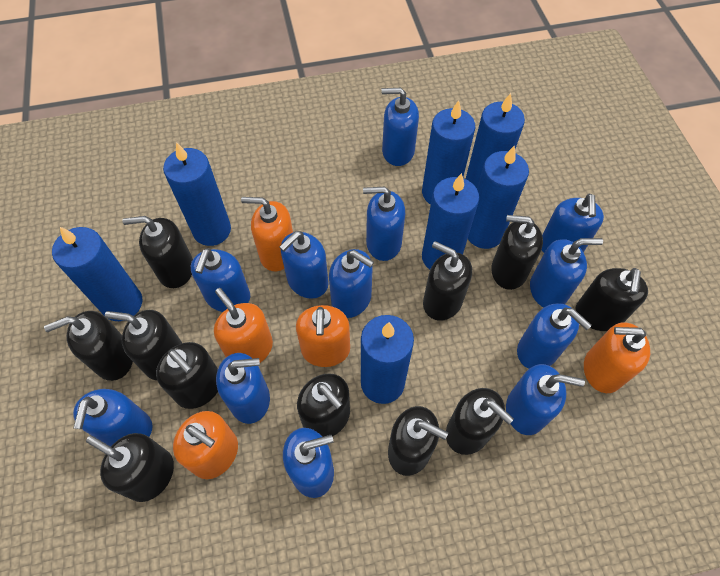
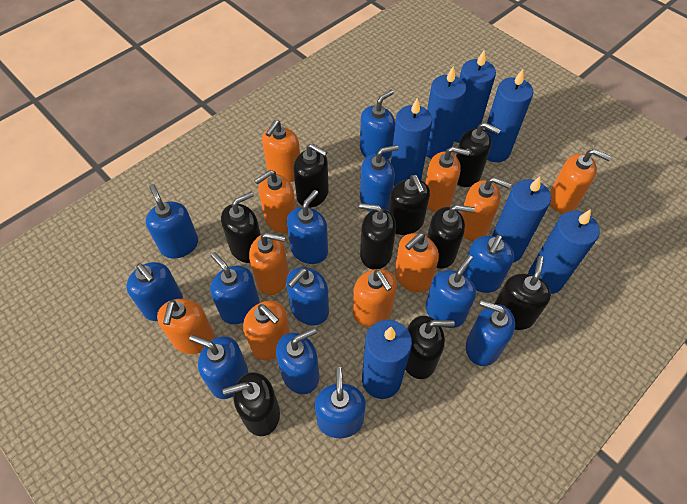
black soap dispenser: [44,311,133,381] [86,433,174,502] [105,310,182,380] [123,216,193,288] [156,342,218,409] [297,373,350,437] [388,406,448,476] [423,241,472,321] [446,388,514,455] [491,215,543,290] [576,268,648,331] = 11 -> [221,192,261,263] [223,372,280,436] [293,144,329,208] [359,203,396,270] [388,175,430,235] [405,315,455,379] [427,205,475,269] [456,122,500,187] [494,256,551,330] = 9
blue soap dispenser: [73,389,153,447] [191,248,250,312] [216,353,270,424] [279,231,329,299] [283,428,334,498] [329,249,374,318] [363,187,405,261] [381,88,419,166] [506,364,585,435] [517,303,592,369] [530,238,603,308] [542,194,604,253] = 12 -> [126,262,183,321] [145,184,198,259] [189,335,248,399] [210,252,260,324] [276,328,319,394] [286,267,329,325] [287,190,328,264] [315,367,366,438] [360,90,395,160] [360,145,399,212] [425,255,476,328] [463,234,514,293] [466,300,515,366] = 13
orange soap dispenser: [173,411,238,479] [214,288,273,363] [241,197,293,271] [296,305,350,367] [584,322,650,393] = 5 -> [157,299,215,354] [243,300,290,360] [249,232,289,295] [254,170,296,233] [262,120,300,182] [353,269,397,327] [395,233,439,292] [425,146,470,212] [461,177,511,241] [550,149,611,213] = 10

